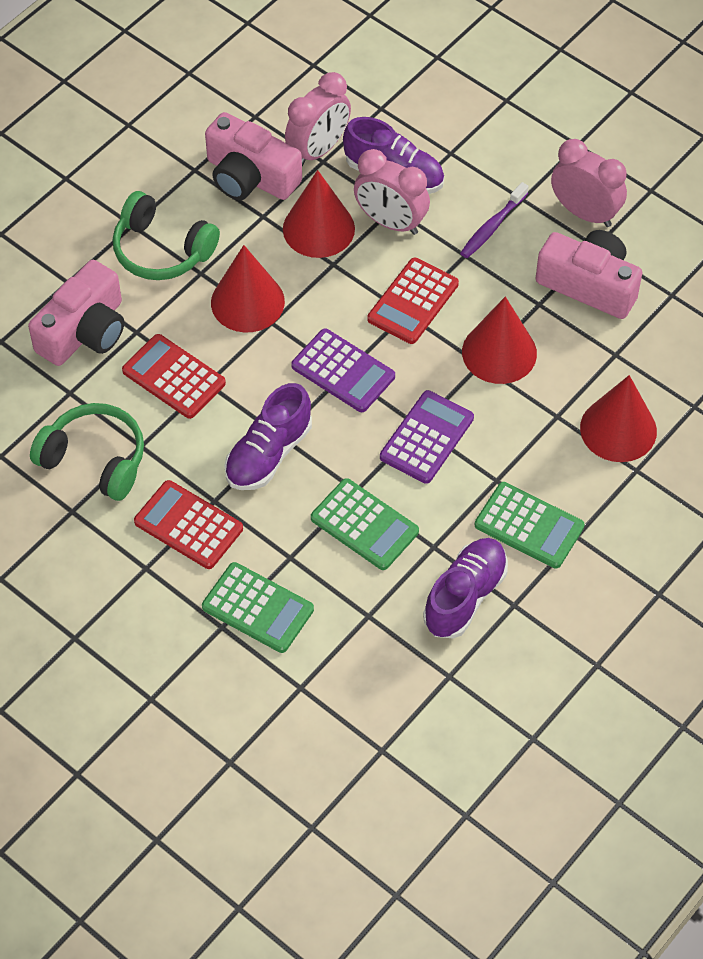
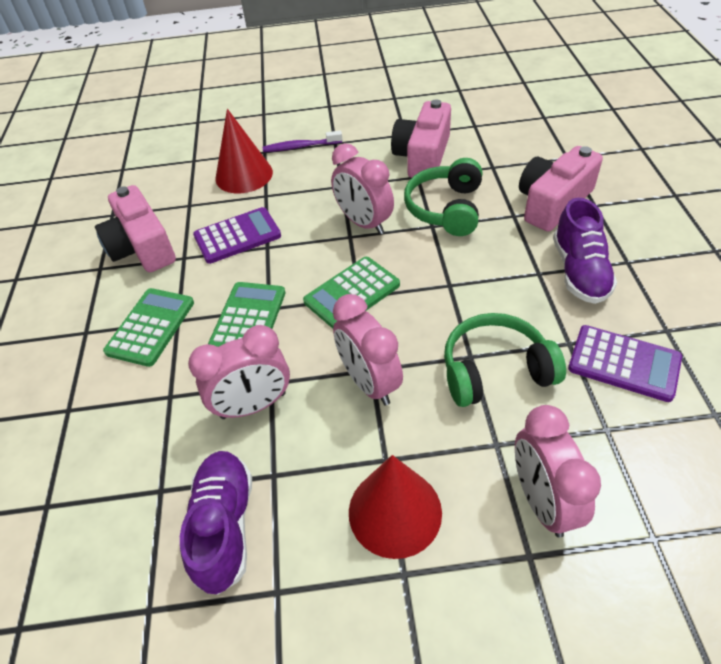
pink clock: [285,72,351,166] [354,149,430,235] [551,139,627,227] = 3 -> [188,325,290,419] [331,143,394,235] [333,294,403,406] [515,405,601,538] = 4
purple shoe: [224,383,312,490] [343,117,444,194] [423,538,508,638] = 3 -> [180,451,252,595] [553,198,617,304] = 2
red calculator: [122,334,226,419] [134,480,243,569] [367,258,459,344] = 3 -> none = 0
red cone: [211,245,285,332] [283,170,355,258] [462,297,537,384] [580,375,657,462] = 4 -> [216,109,273,193] [349,455,442,559] = 2

